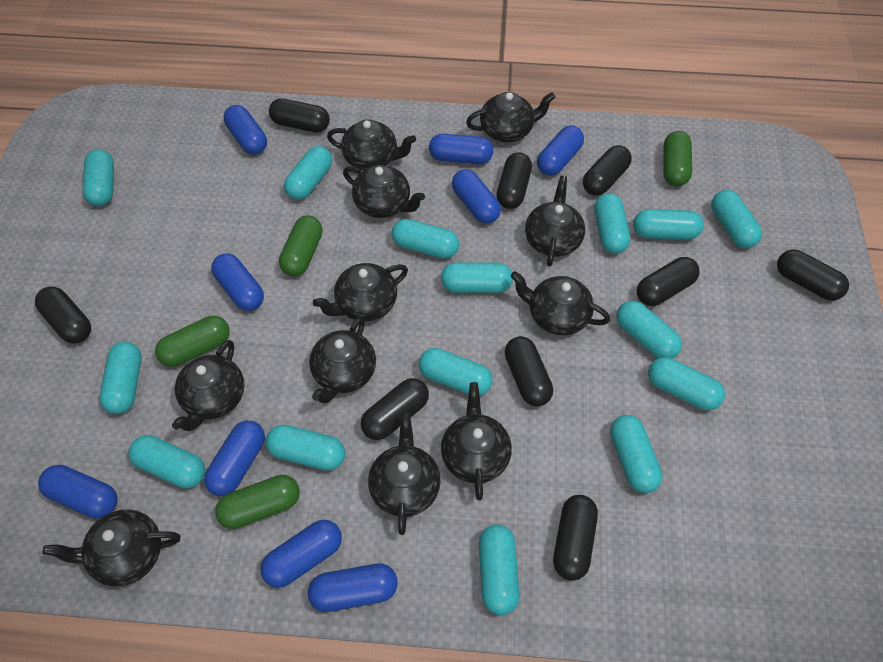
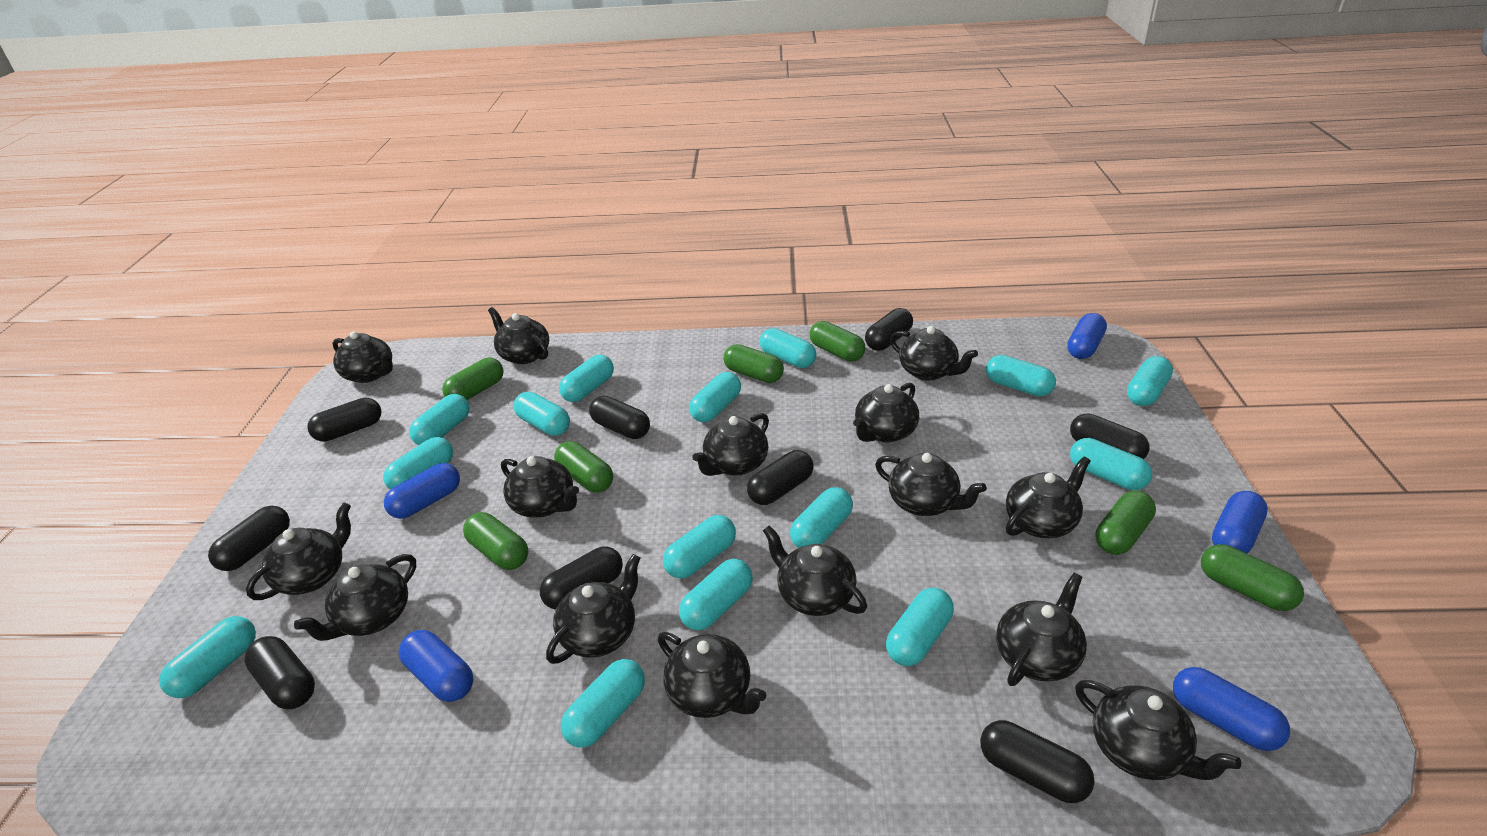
black teapot: [43,509,180,587] [172,340,244,431] [309,316,376,404] [313,263,408,321] [327,119,416,170] [343,165,425,218] [368,413,441,535] [441,382,512,500] [466,92,555,142] [511,271,610,335] [525,176,585,267] = 11 -> [246,502,351,600] [294,554,416,641] [332,331,393,383] [488,307,549,364] [501,456,579,518] [546,554,640,664] [658,632,766,718] [692,413,769,476] [763,525,867,616] [853,383,919,443] [875,453,987,516] [890,326,978,381] [996,573,1087,686] [1006,456,1091,538] [1075,680,1241,780] = 15
blue capsule: [38,465,118,519] [204,420,265,496] [211,253,264,311] [224,105,267,155] [260,520,342,588] [308,564,398,612] [429,134,493,164] [452,169,501,224] [537,126,584,176] = 9 -> [384,463,460,519] [399,630,473,702] [1067,313,1107,359] [1173,667,1290,751] [1212,491,1268,553] = 5
green capsule: [155,316,230,367] [215,475,300,529] [279,215,323,277] [663,131,692,186] = 4 -> [442,358,504,400] [463,512,528,570] [554,441,613,493] [723,344,784,383] [809,321,866,362] [1095,490,1156,555] [1201,544,1304,611] = 7

